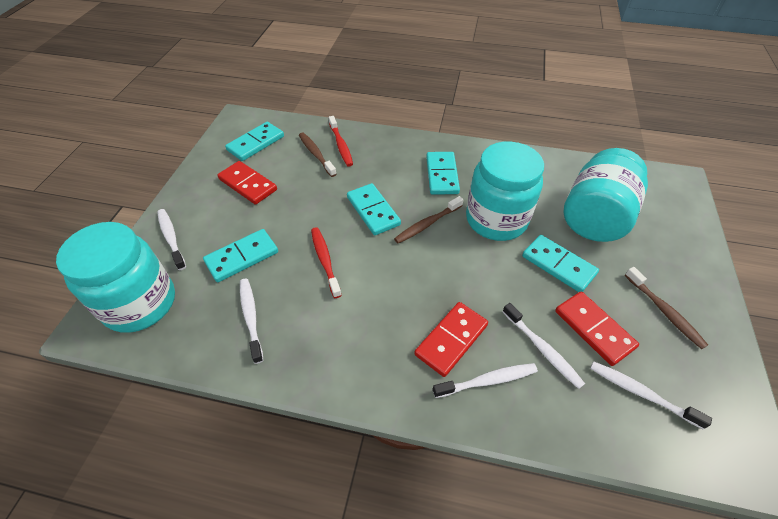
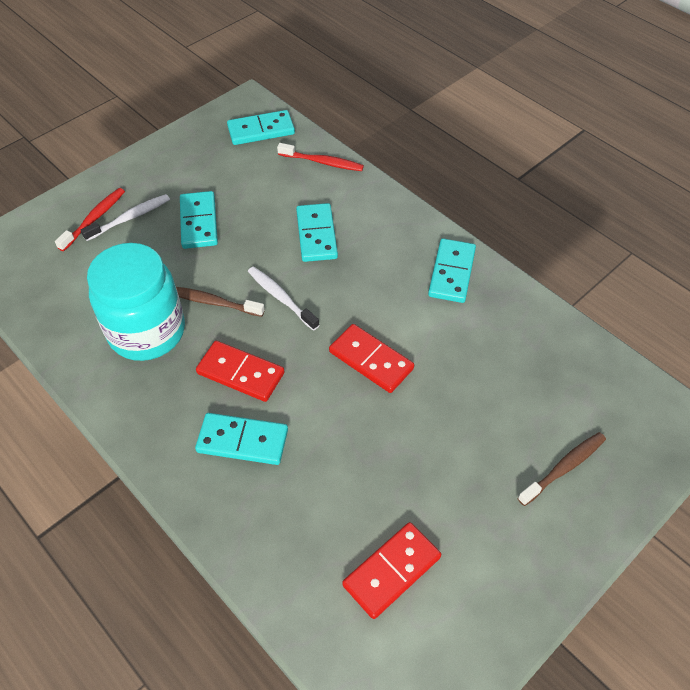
brown toothbrush: [299,133,337,177] [394,196,463,244] [625,267,708,349] = 3 -> [176,287,265,317] [517,432,606,506] = 2
turquoise jar: [56,222,175,333] [466,142,544,241] [564,148,648,242] = 3 -> [87,243,185,361] = 1
white toothbrush: [157,209,186,270] [240,279,263,364] [433,363,538,398] [503,303,585,389] [590,361,712,430] = 5 -> [81,194,170,241] [248,266,319,331] = 2

